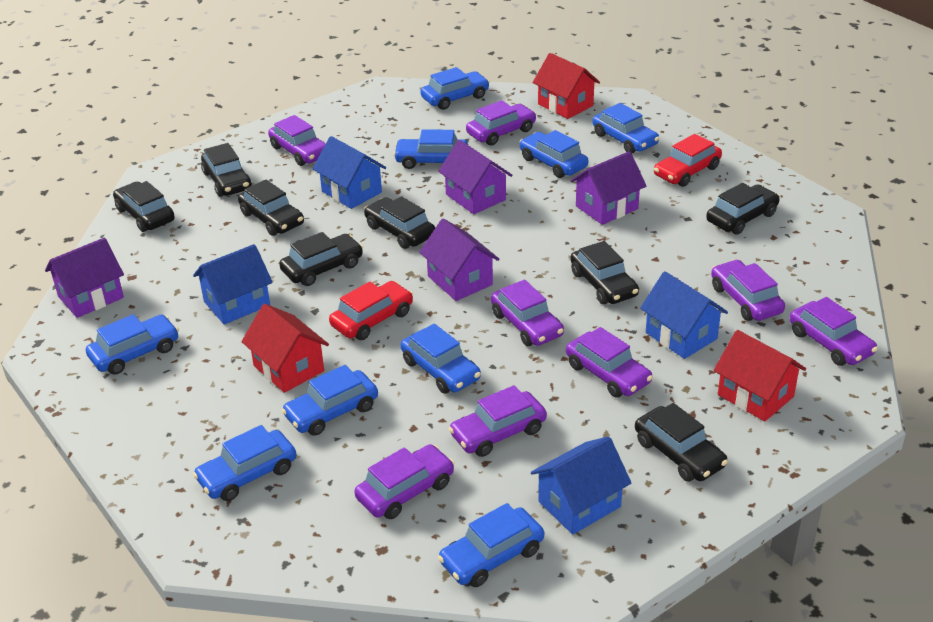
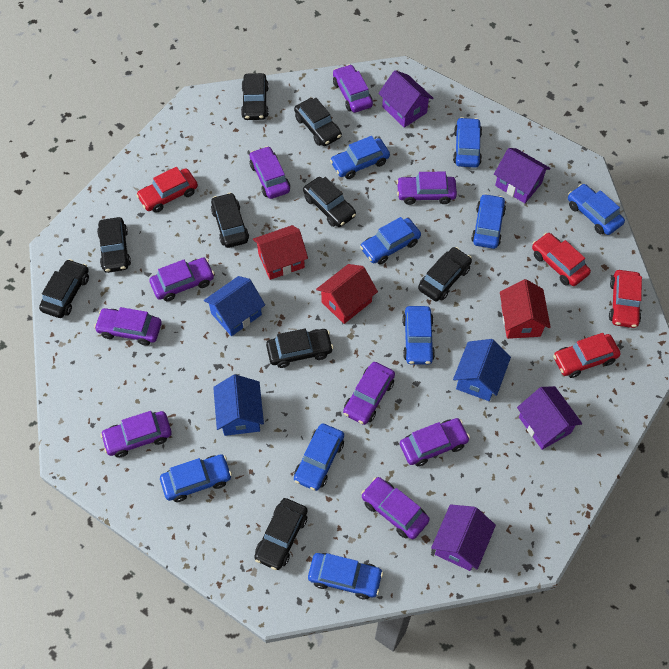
black car: [113,181,175,232] [201,143,252,197] [238,179,304,236] [279,232,363,286] [364,196,435,249] [571,241,639,304] [635,403,728,482] [706,183,780,235] = 8 -> [39,259,89,318] [97,217,131,273] [211,193,249,248] [241,73,269,120] [254,498,308,570] [266,329,333,368] [294,98,342,146] [303,177,356,227] [418,247,472,301] = 9
blue house: [193,244,273,325] [313,136,386,209] [531,436,631,535] [640,271,728,359] = 4 -> [204,276,265,336] [213,374,264,436] [453,339,511,401] = 3
purple car: [268,115,326,166] [354,444,454,519] [449,385,547,457] [466,100,537,146] [491,280,564,346] [566,327,653,398] [711,260,785,321] [790,297,878,366] = 8 -> [94,307,162,346] [100,411,172,458] [149,258,214,301] [250,146,290,199] [333,64,373,113] [343,362,395,425] [361,477,430,539] [396,172,457,205] [400,418,470,466] = 9
red car: [329,281,413,340] [654,134,722,187] = 2 -> [136,167,198,213] [532,233,591,286] [553,333,621,378] [609,270,642,328] = 4

